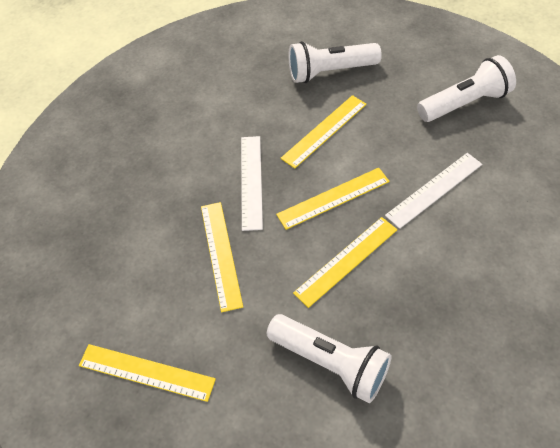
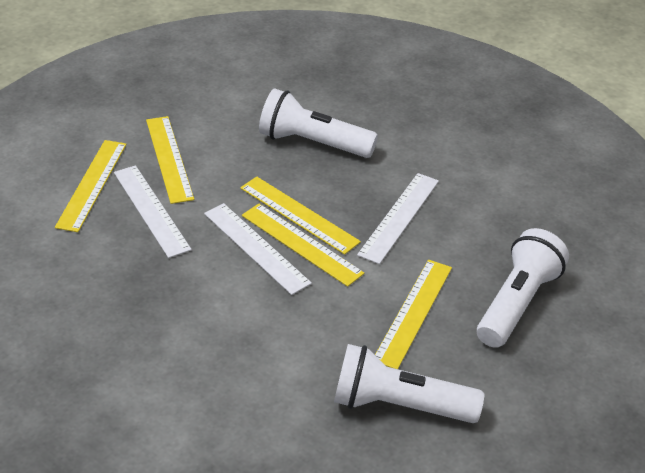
white ruler: [241,136,263,231] [385,153,482,229] = 2 -> [114,165,192,258] [204,203,312,295] [357,173,439,264] = 3

